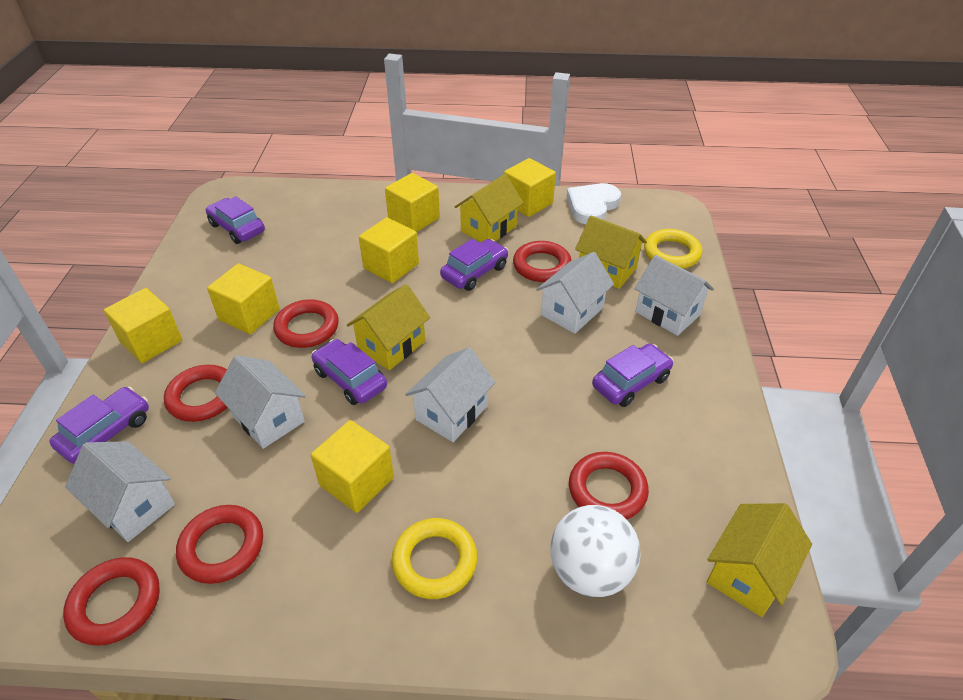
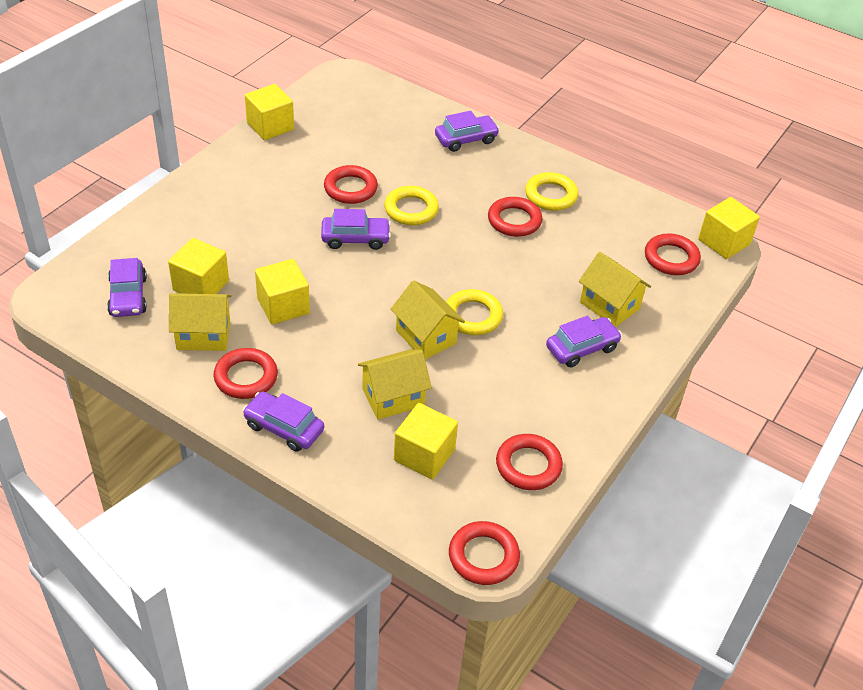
white ball: [550,505,640,597] = 1 -> none = 0
white heart: [567,183,621,224] = 1 -> none = 0
white house: [65,441,175,542] [215,355,306,449] [405,348,496,442] [536,252,614,334] [635,255,714,336] = 5 -> none = 0
yellow cube: [104,288,182,363] [207,264,280,334] [311,420,394,513] [359,217,419,283] [385,173,440,232] [504,158,556,217] = 6 -> [168,238,229,294] [245,84,294,140] [255,259,310,325] [394,403,458,480] [698,197,760,259] = 5
yellow ring: [392,518,477,599] [644,229,702,268] = 2 -> [384,186,439,225] [446,289,503,335] [525,172,578,211] = 3

